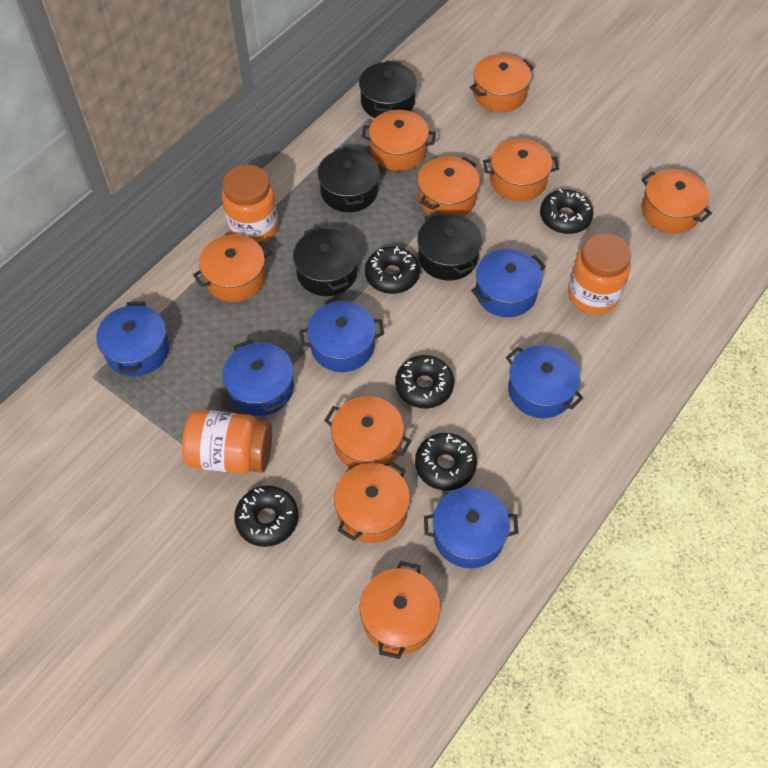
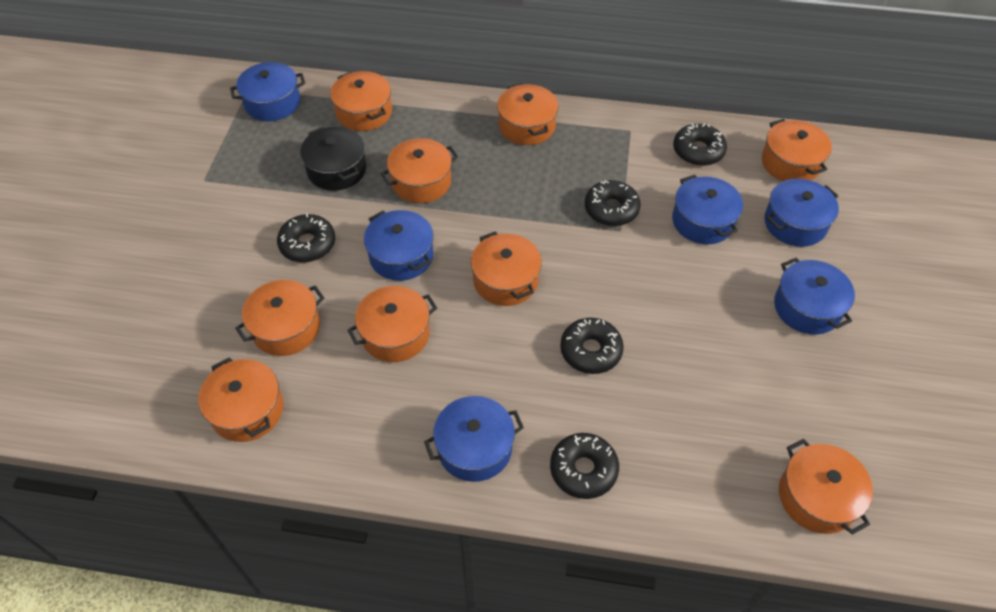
black pot: [293,227,359,296] [317,147,380,212] [359,60,417,118] [417,212,482,281] = 4 -> [300,127,366,191] = 1
orange jar: [182,409,272,474] [222,165,278,243] [568,233,631,315] = 3 -> none = 0

